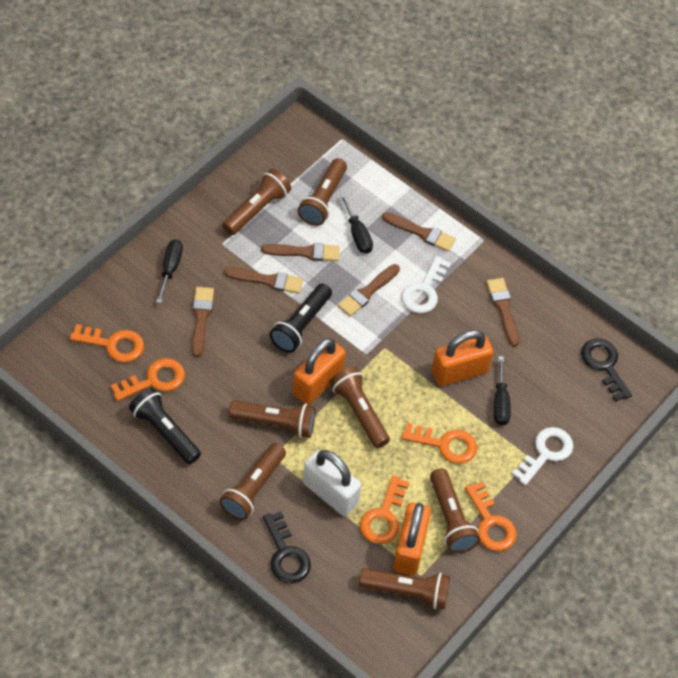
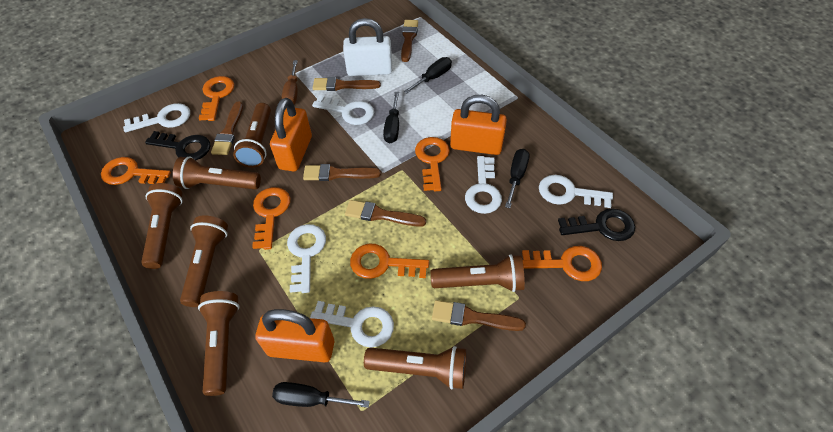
black flashlight: [129,387,201,464] [270,283,332,353] = 2 -> none = 0
black screwdriver: [156,239,183,303] [340,194,373,254] [494,356,511,426] = 3 -> [272,382,370,408] [383,92,399,143] [404,57,452,93] [505,149,530,208] = 4
brown screwdriver: none = 0 -> [282,60,298,104] = 1
orange key: [70,324,144,363] [111,358,185,401] [360,475,410,544] [401,423,477,464] [465,482,517,551] = 5 -> [101,157,171,185] [199,76,234,121] [252,187,290,250] [350,244,429,279] [415,137,450,191] [522,246,602,281] = 6
white key: [401,256,451,313] [512,427,573,486] = 2 -> [123,103,190,132] [287,224,326,293] [310,301,394,347] [312,95,374,125] [465,156,502,214] [539,175,613,208] = 6

